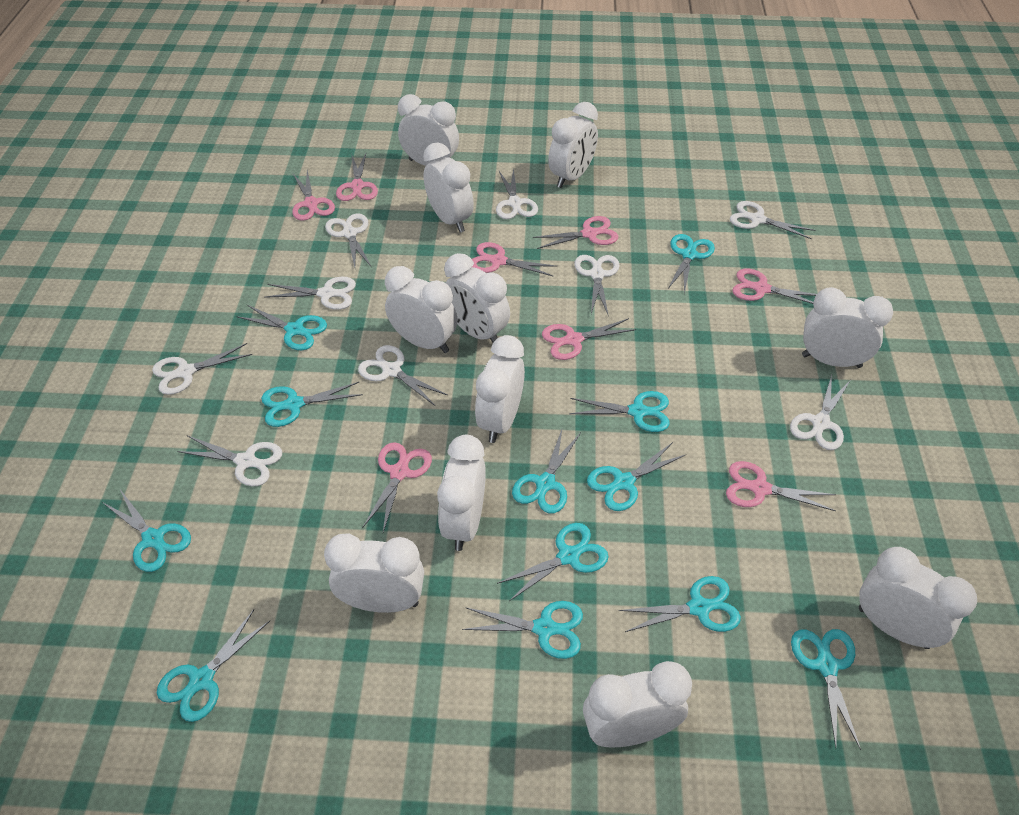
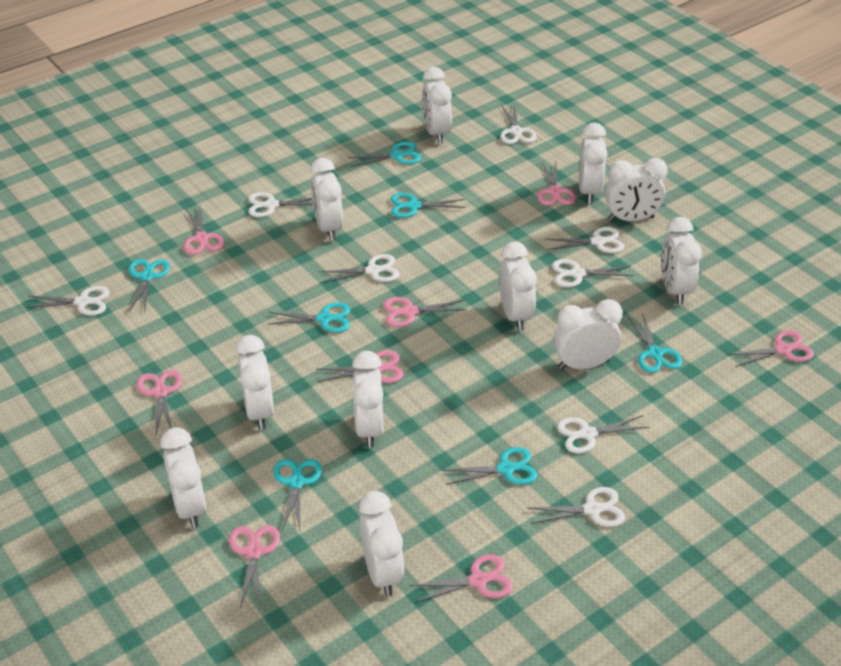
turquoise scissors: [102,490,191,572] [157,610,270,722] [236,304,327,350] [261,382,363,427] [462,601,583,659] [497,523,609,601] [512,427,581,513] [569,391,670,432] [587,442,685,511] [619,576,741,632] [668,234,715,294] [791,629,861,750] = 12 -> [129,259,170,313] [267,302,350,333] [273,459,322,533] [348,142,421,167] [390,193,466,218] [442,447,538,485] [627,312,682,373] = 7
white scissors: [152,343,252,395] [177,435,282,486] [264,277,356,310] [325,213,371,268] [358,345,447,406] [496,168,538,219] [574,255,619,317] [730,201,816,239] [790,375,850,450] = 9 -> [25,286,110,316] [248,192,313,217] [318,254,400,283] [500,104,537,144] [527,487,625,527] [545,227,624,253] [552,259,633,287] [557,415,649,453] = 8

